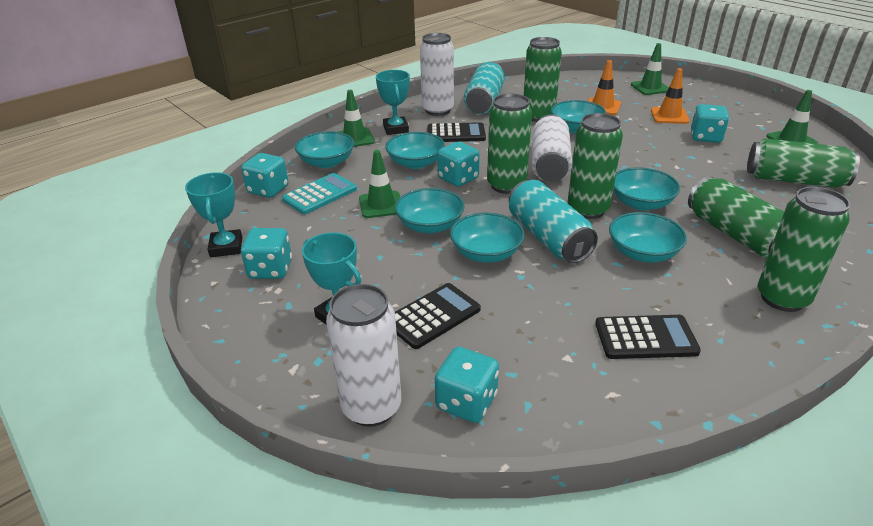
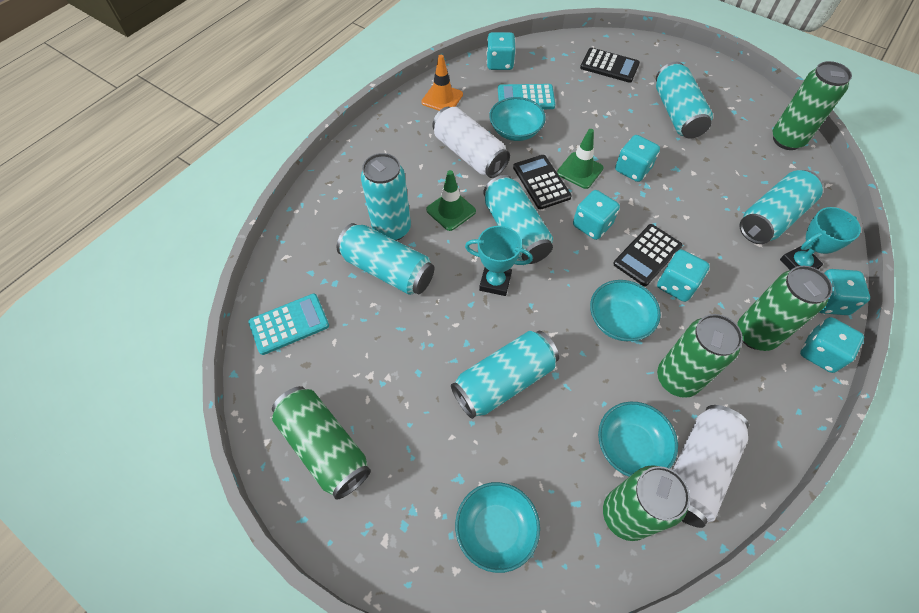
green can: [487,94,532,194] [524,37,562,122] [568,113,623,219] [688,176,784,258] [747,138,860,188] [758,187,851,312] = 6 -> [272,386,371,500] [603,465,690,541] [657,314,743,398] [737,266,833,351] [773,61,852,150] = 5
green traffic cone: [338,90,375,147] [359,150,400,218] [631,43,669,95] [767,90,818,144] = 4 -> [426,170,476,231] [557,129,603,189] = 2
orange traffic cone: [588,60,621,115] [651,68,689,124] = 2 -> [421,55,463,111] = 1
turquoise bowl: [295,131,354,168] [385,132,445,169] [395,188,464,234] [450,213,525,263] [551,100,606,133] [609,212,687,262] [613,167,680,211] = 7 -> [455,482,540,573] [489,97,546,141] [590,280,661,341] [598,402,678,477] = 4
turquoise calculator: [282,173,357,214] = 1 -> [248,293,329,355] [498,84,555,109] = 2
turquoise can: [464,62,505,114] [509,180,598,263] = 2 -> [337,223,434,295] [361,153,411,241] [451,331,559,419] [483,175,553,264] [656,62,713,139] [740,170,823,244] = 6
turquoise dice: [241,153,289,198] [241,228,292,279] [435,347,499,423] [437,142,480,187] [691,104,729,143] = 5 -> [486,32,515,70] [573,190,620,240] [615,135,660,182] [657,249,710,302] [800,317,864,373] [819,269,870,315] = 6
turquoise trophy: [185,172,242,257] [302,232,361,325] [376,70,410,135] = 3 -> [465,226,533,296] [780,207,861,270] = 2
white can: [326,284,401,427] [420,33,454,116] [532,114,572,182] = 3 -> [432,107,510,178] [673,405,749,528] = 2

